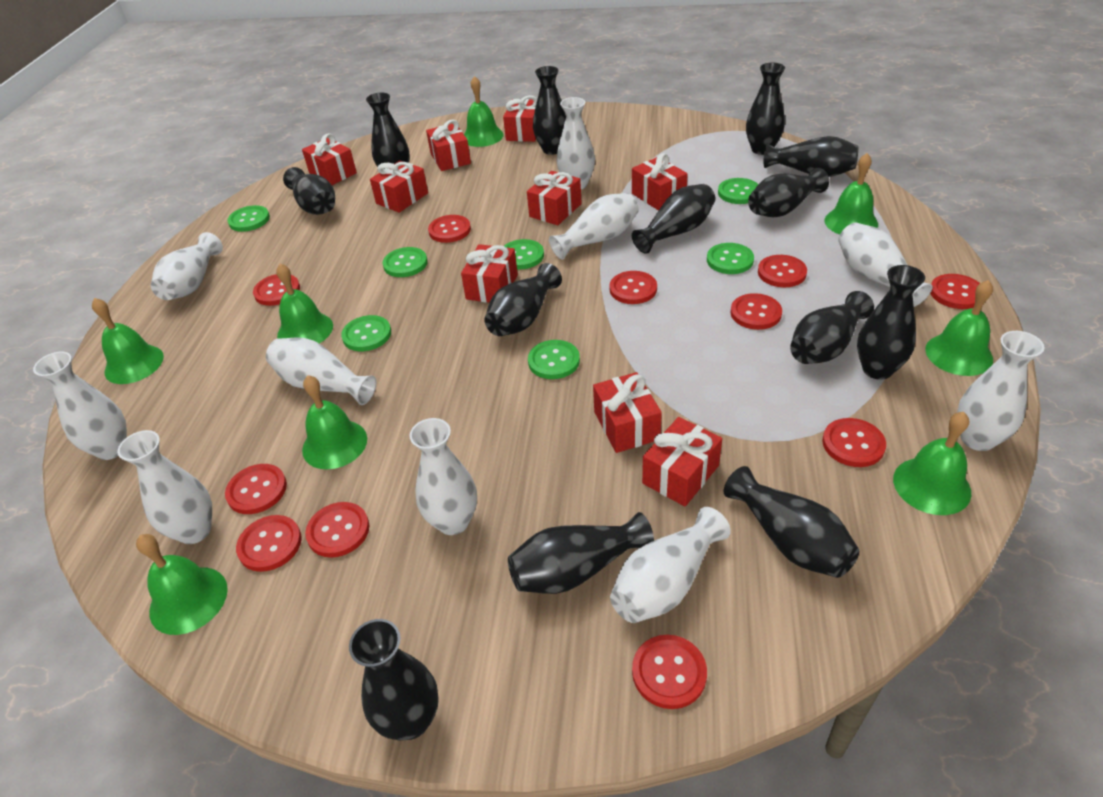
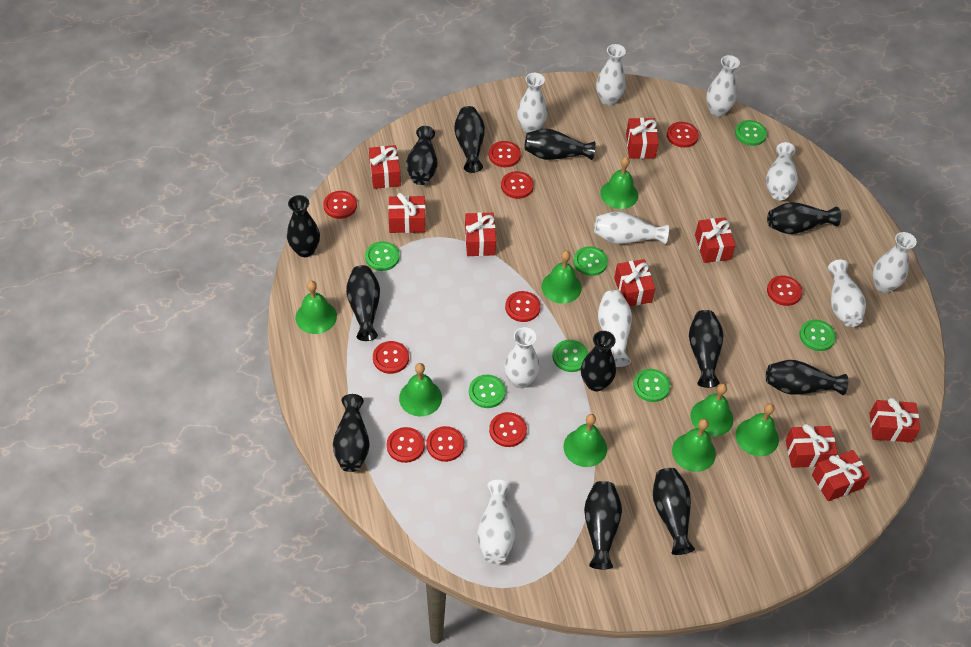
black vase: [283,167,335,215] [349,619,439,740] [366,93,410,169] [484,263,562,336] [508,512,654,594] [533,66,566,155] [632,184,715,254] [724,466,859,578] [746,63,785,155] [748,168,829,217] [764,136,858,177] [790,291,874,364] [857,265,925,380] = 13 -> [287,195,320,257] [333,394,370,472] [346,265,380,341] [406,126,438,185] [454,106,485,173] [524,129,595,160] [581,331,616,391] [584,481,622,569] [653,468,695,555] [689,310,723,388] [766,360,848,395] [767,202,841,234] = 12
red button: [225,464,287,514] [236,515,302,572] [253,274,300,306] [305,502,369,558] [428,215,471,243] [609,271,657,304] [632,635,707,709] [731,293,782,330] [758,255,807,287] [822,418,886,467] [930,274,980,309] = 11 -> [323,191,357,219] [373,341,409,374] [387,427,425,463] [426,426,464,462] [489,141,521,167] [489,412,527,447] [501,171,534,199] [505,291,541,322] [667,122,699,148] [767,276,802,306] = 10

